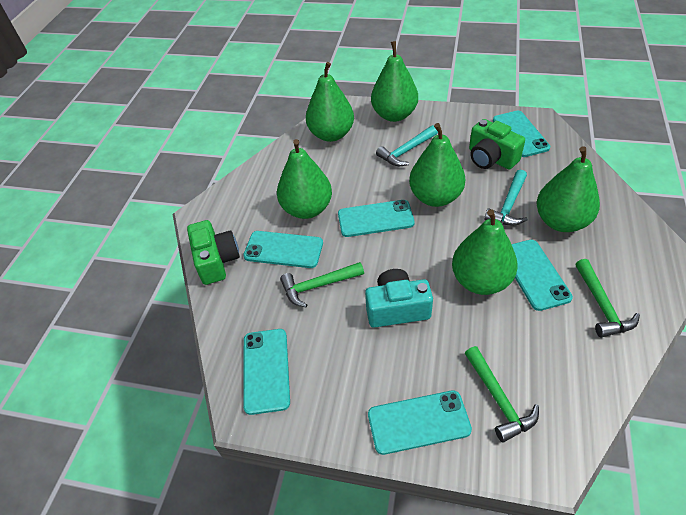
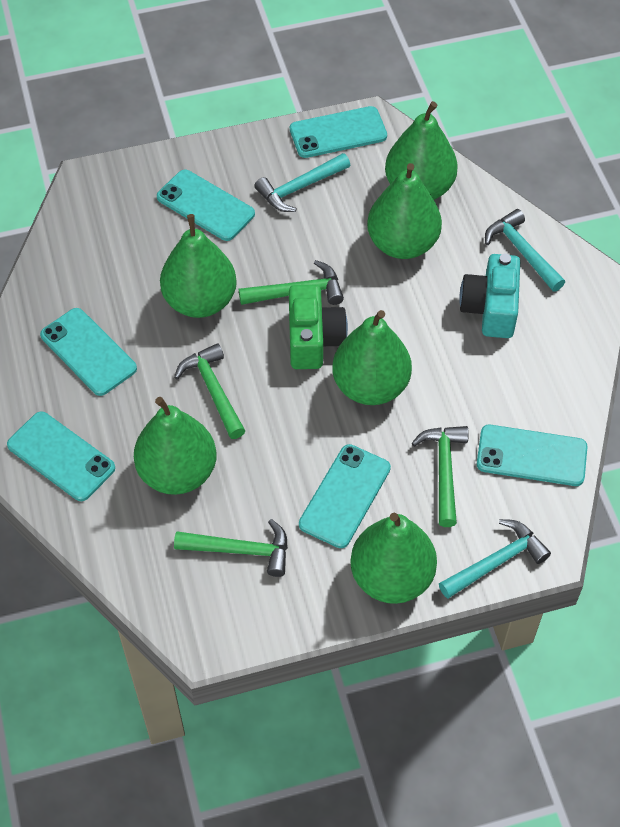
green camera: [187,220,240,285] [469,119,525,169] = 2 -> [289,285,348,369] = 1
green hammer: [280,262,364,307] [465,346,539,442] [576,259,640,338] = 3 -> [174,343,245,439] [174,519,288,577] [239,260,344,305] [412,426,469,527] = 4
turquoise hammer: [376,125,438,166] [484,170,528,226] = 2 -> [255,153,350,212] [439,519,551,599] [485,209,565,292] = 3

